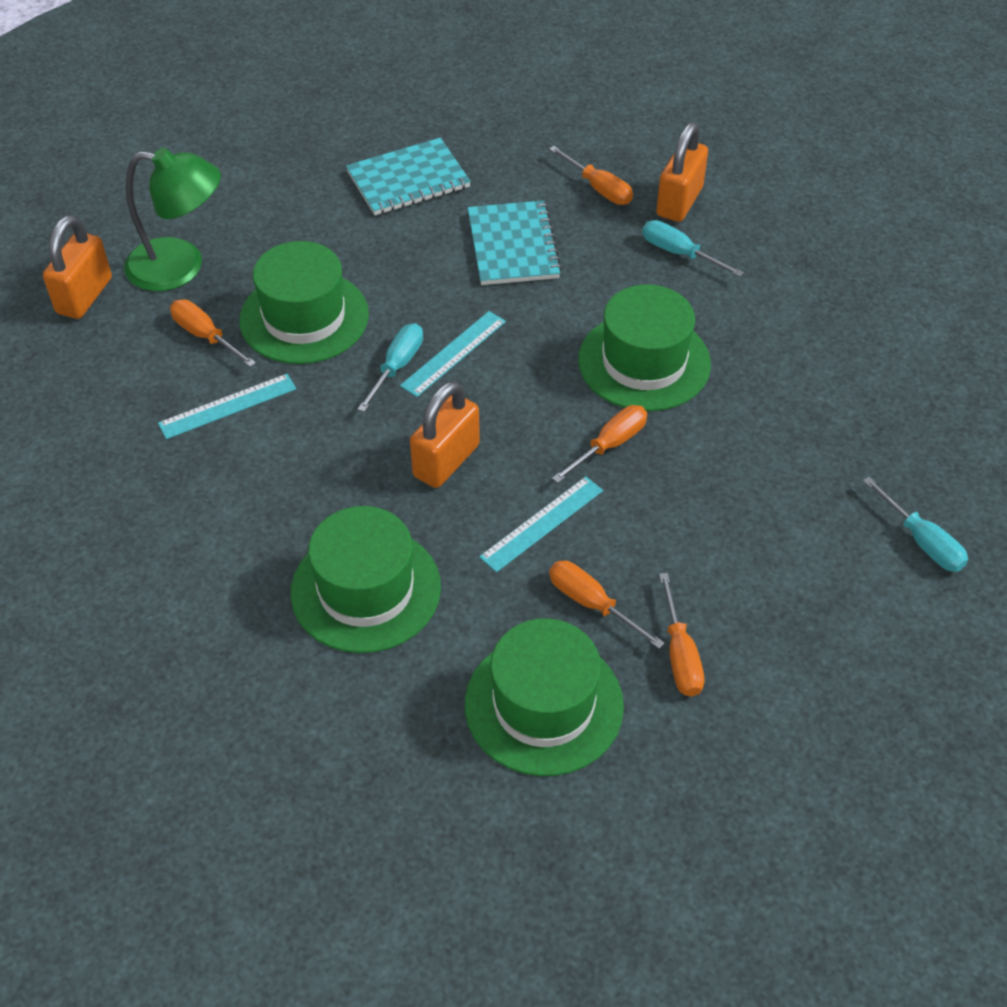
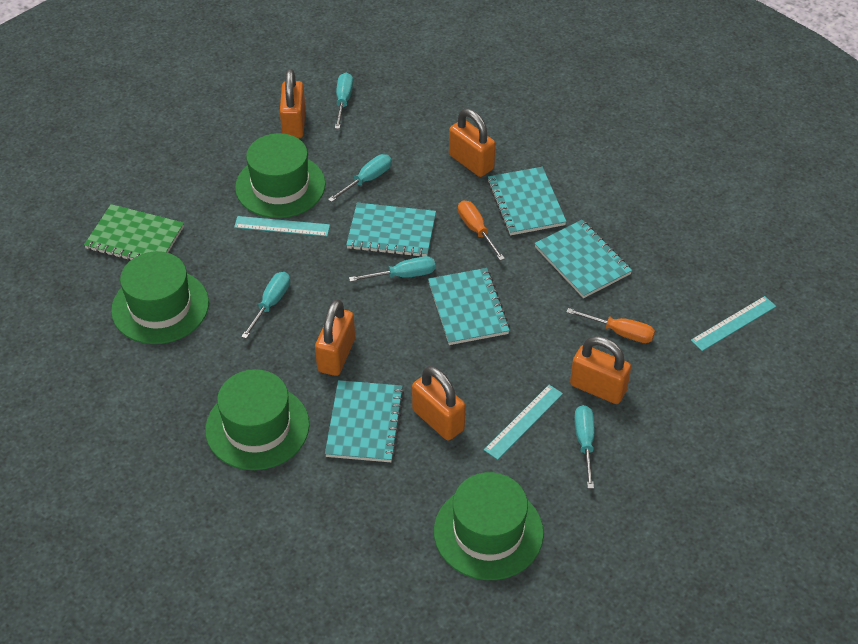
green lamp: [124,148,221,291] = 1 -> none = 0
green notebook: none = 0 -> [84,204,184,261] = 1
orange padlock: [43,215,112,319] [410,381,480,488] [656,122,708,222] = 3 -> [280,69,305,138] [315,299,355,376] [412,366,465,440] [449,109,495,177] [570,336,631,404] = 5
orange screwdriver: [170,299,256,367] [549,146,633,205] [549,560,665,649] [552,405,647,483] [659,573,704,697] = 5 -> [458,200,505,261] [567,308,655,343] = 2
turquoise notebook: [346,138,471,215] [468,200,562,285] = 2 -> [325,380,404,462] [346,203,436,257] [428,268,510,345] [487,167,567,235] [534,220,632,298] = 5
turquoise screwdriver: [357,323,423,412] [642,220,744,277] [863,477,968,572] = 3 -> [241,272,290,339] [328,154,392,202] [335,73,353,129] [349,256,436,282] [574,405,594,489] = 5

